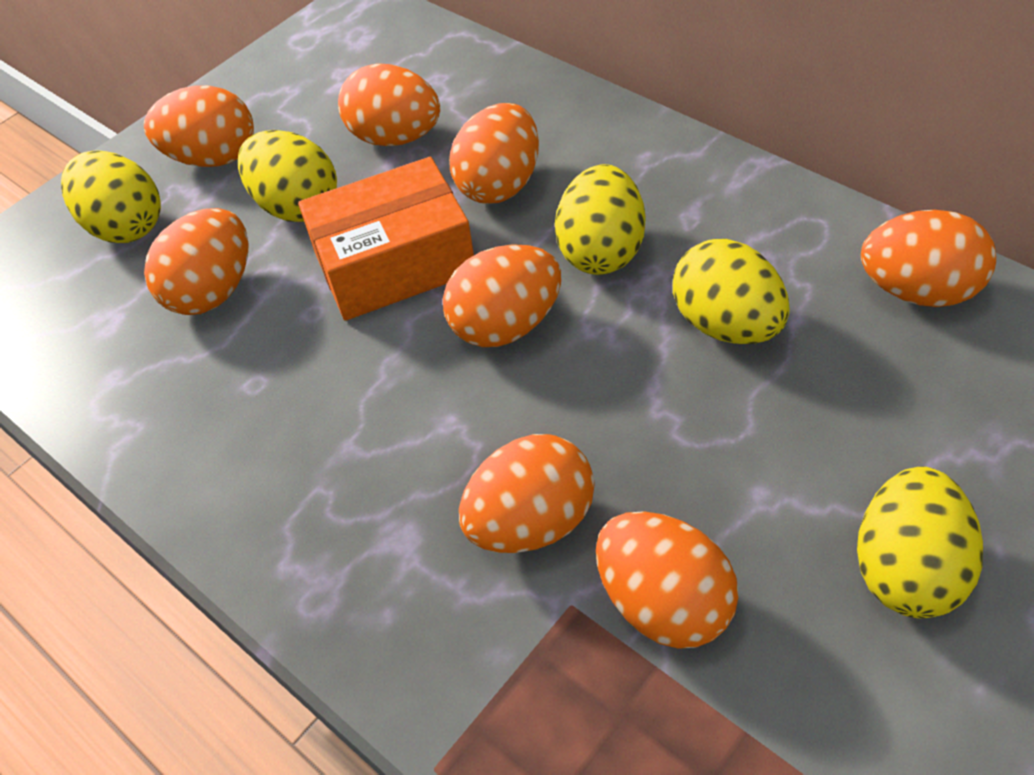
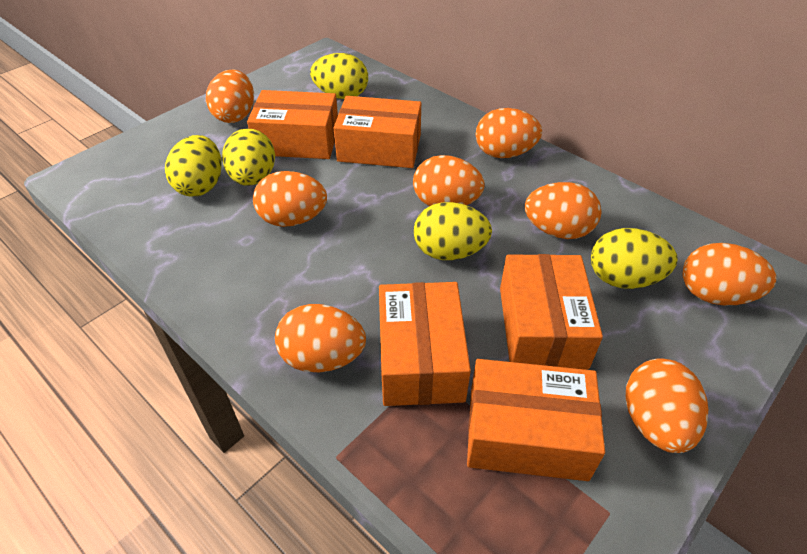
orange box: [298,157,474,321] = 1 -> [247,90,338,159] [334,96,421,168] [379,282,471,406] [467,359,605,481] [500,254,603,369] = 5

